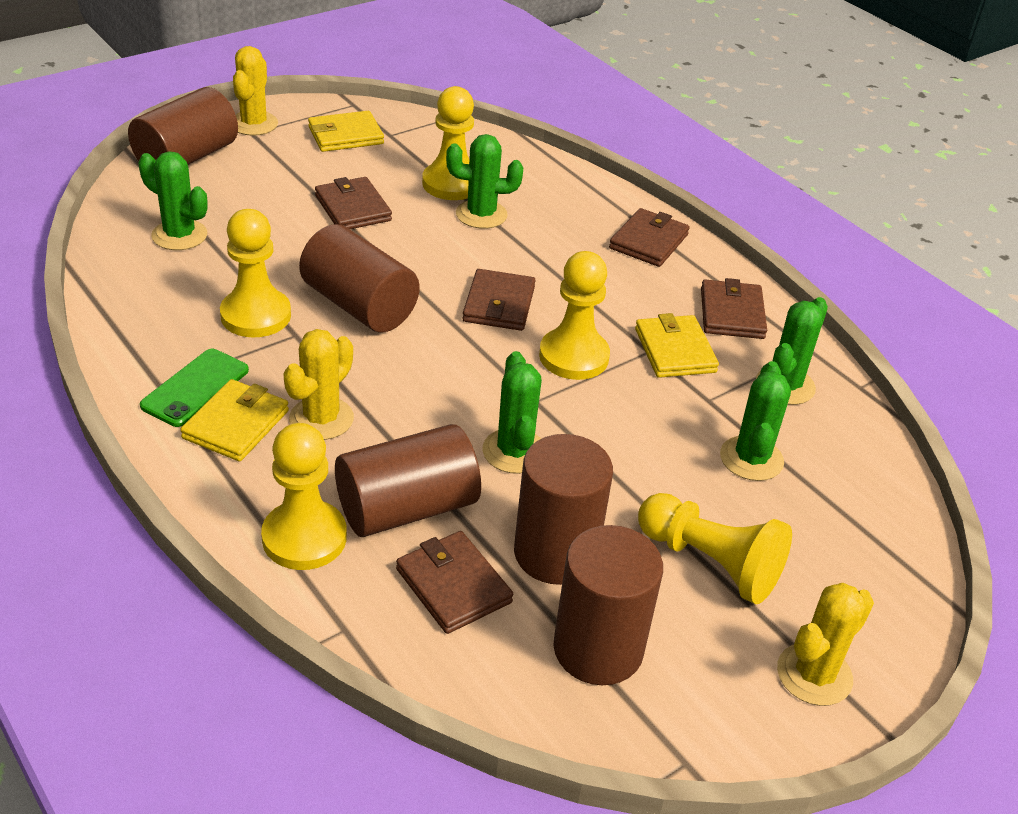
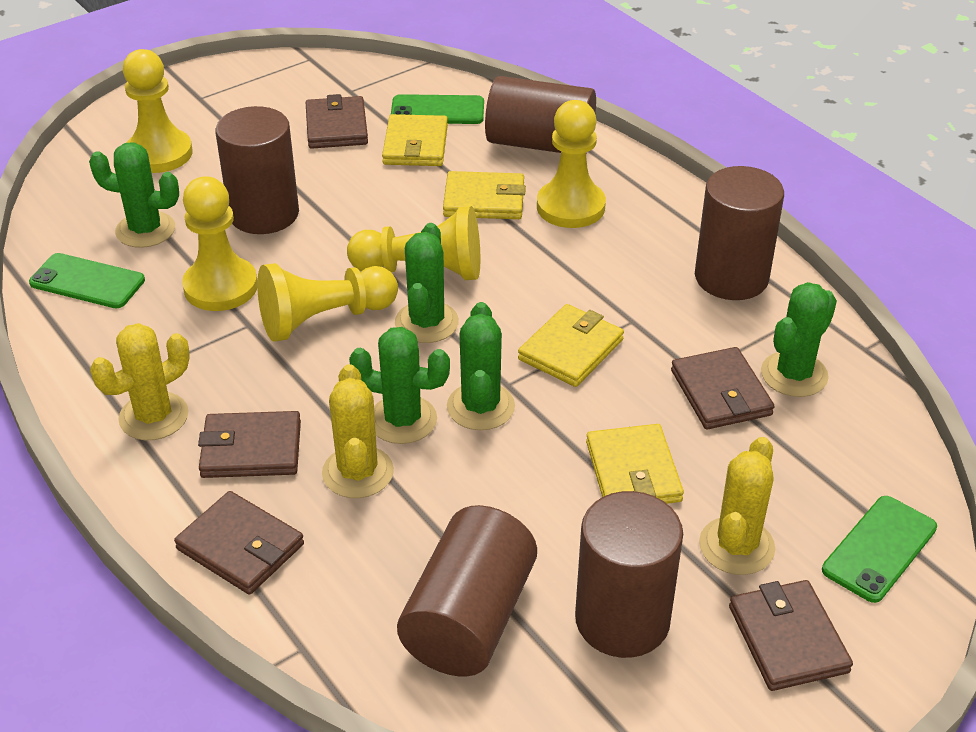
green phone: [140,349,249,427] = 1 -> [29,253,145,309] [391,94,484,124] [822,496,937,603] = 3
yellow wallet: [180,379,289,462] [308,111,384,152] [635,313,719,378] = 3 -> [382,114,448,166] [443,171,526,219] [518,304,624,387] [586,424,684,504] = 4

